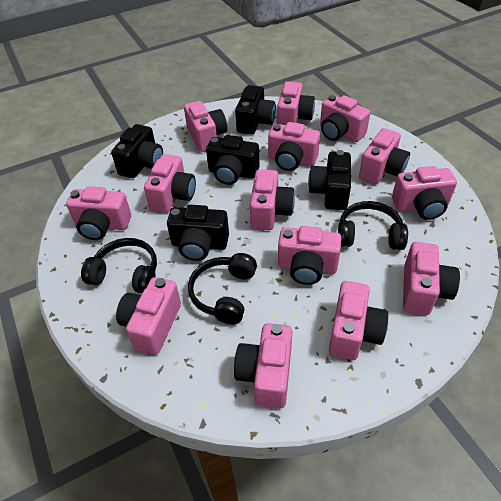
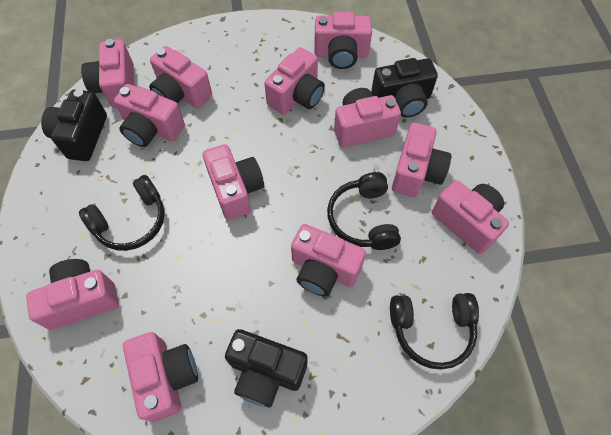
black camera: [111,124,163,178] [167,205,229,261] [206,135,260,185] [235,85,276,135] [308,150,351,210] = 5 -> [41,89,107,161] [225,329,308,407] [371,58,438,118] = 3
pink camera: [66,186,131,240] [116,277,181,355] [144,154,196,213] [184,101,227,152] [234,323,292,409] [250,169,295,230] [268,122,320,171] [277,82,315,125] [278,226,341,285] [320,95,370,142] [329,281,388,360] [359,128,410,184] [392,166,457,220] [403,242,460,315] = 14 -> [26,259,119,330] [81,39,134,108] [114,84,185,147] [123,332,198,422] [149,46,212,108] [203,144,264,220] [264,47,325,114] [291,224,366,296] [314,12,372,69] [334,88,401,147] [392,123,451,197] [432,180,509,254] = 12

